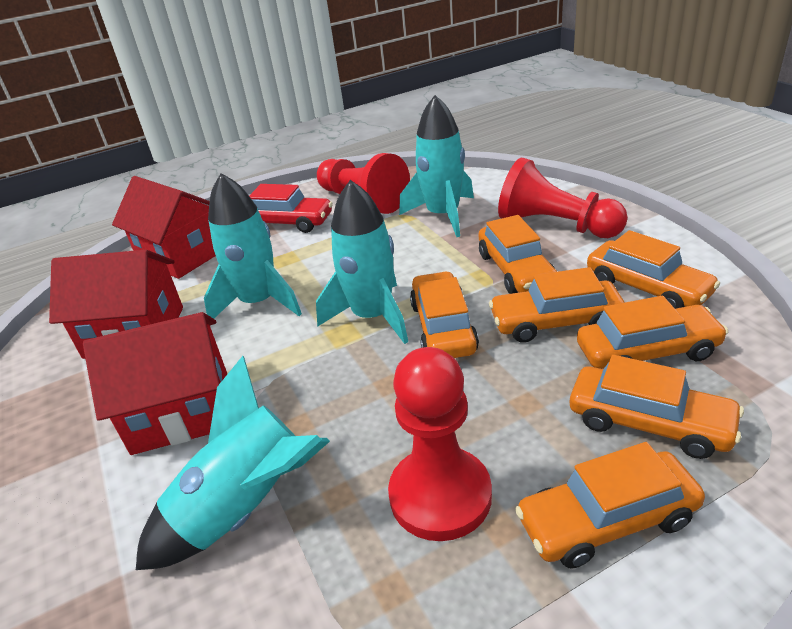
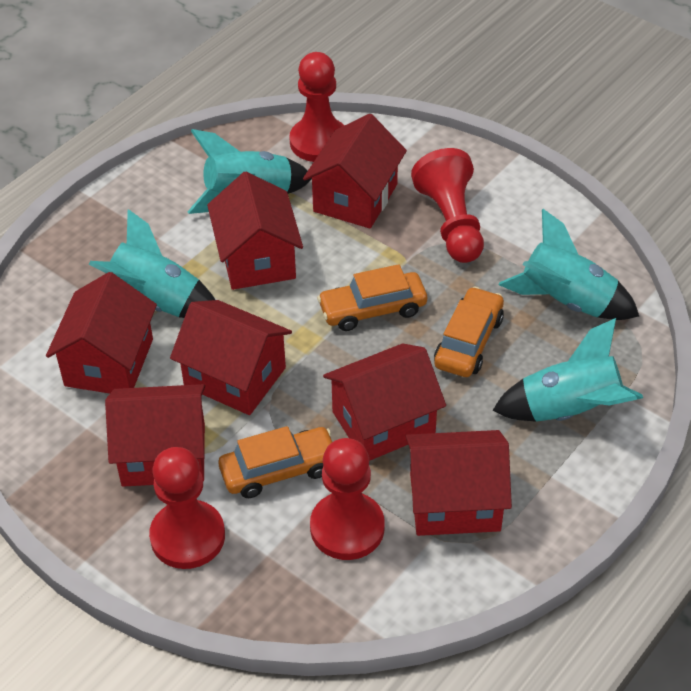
orange car: [410,271,479,358] [479,215,557,294] [489,267,625,343] [515,442,705,568] [570,355,744,459] [577,296,728,369] [587,230,720,309] = 7 -> [219,426,332,498] [317,264,427,331] [434,286,504,377] = 3
red car: [249,184,333,233] = 1 -> none = 0
red house: [49,250,183,359] [83,312,227,455] [112,176,216,279] = 3 -> [46,272,157,394] [105,384,205,487] [170,300,292,415] [207,172,303,290] [303,114,407,229] [323,343,446,461] [406,430,512,536] = 7
red pawn: [317,153,410,214] [388,347,492,541] [498,158,628,238] = 3 -> [149,447,225,569] [289,52,345,162] [310,438,385,560] [411,148,484,263] = 4

